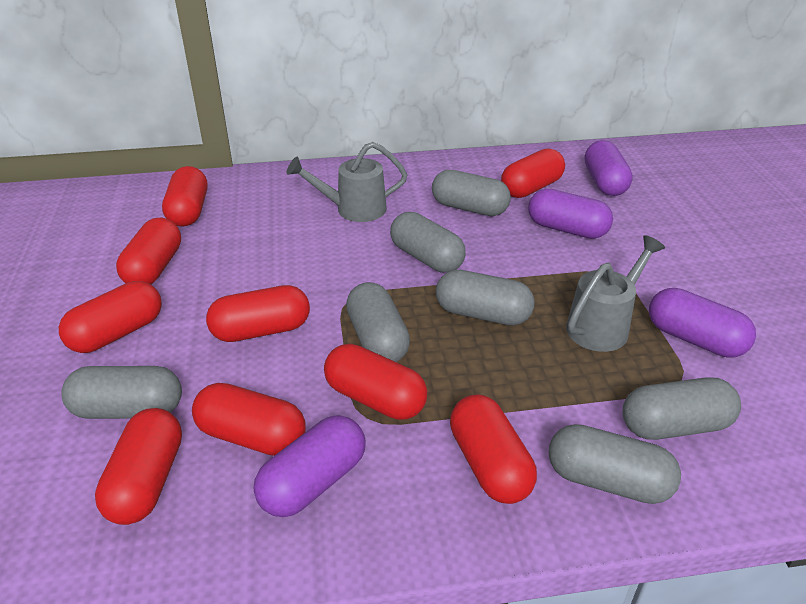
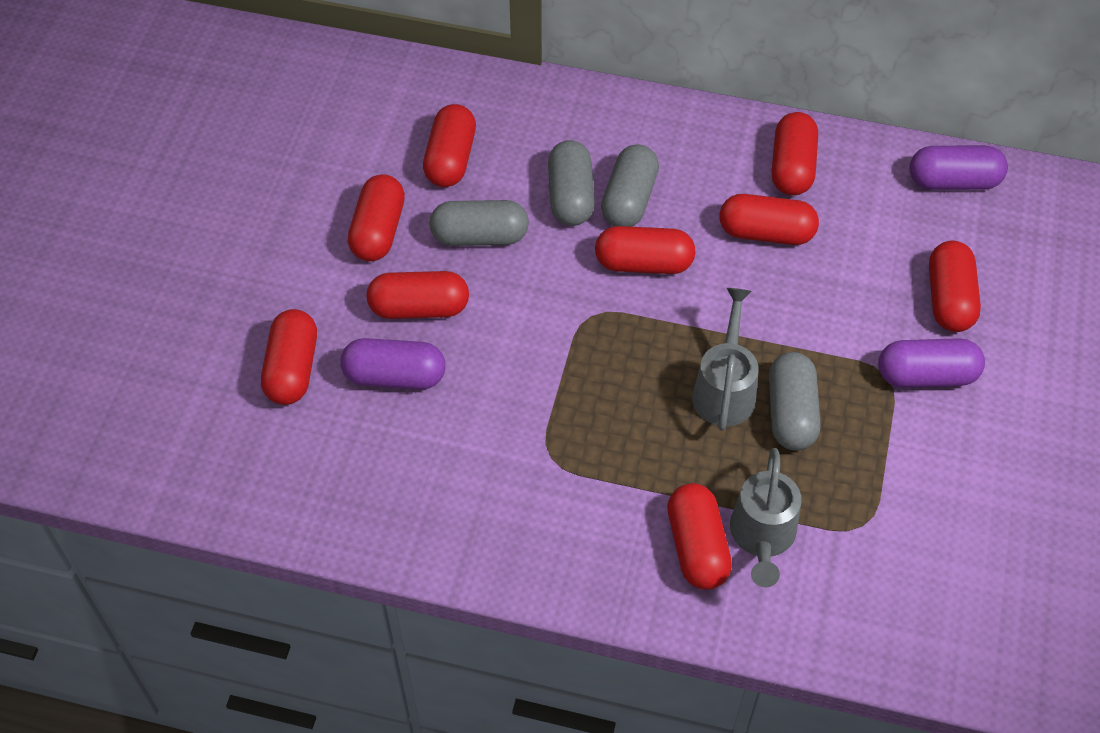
grey capsule: [61,366,182,419] [346,282,410,362] [390,212,466,272] [432,170,511,216] [436,270,535,325] [549,424,681,504] [623,377,741,440] = 7 -> [429,200,529,246] [548,140,595,226] [601,144,659,227] [769,352,821,450] = 4
purple capsule: [254,415,365,517] [528,189,613,239] [585,140,633,196] [649,288,756,358] = 4 -> [340,338,446,389] [878,338,985,388] [910,146,1008,190] = 3

